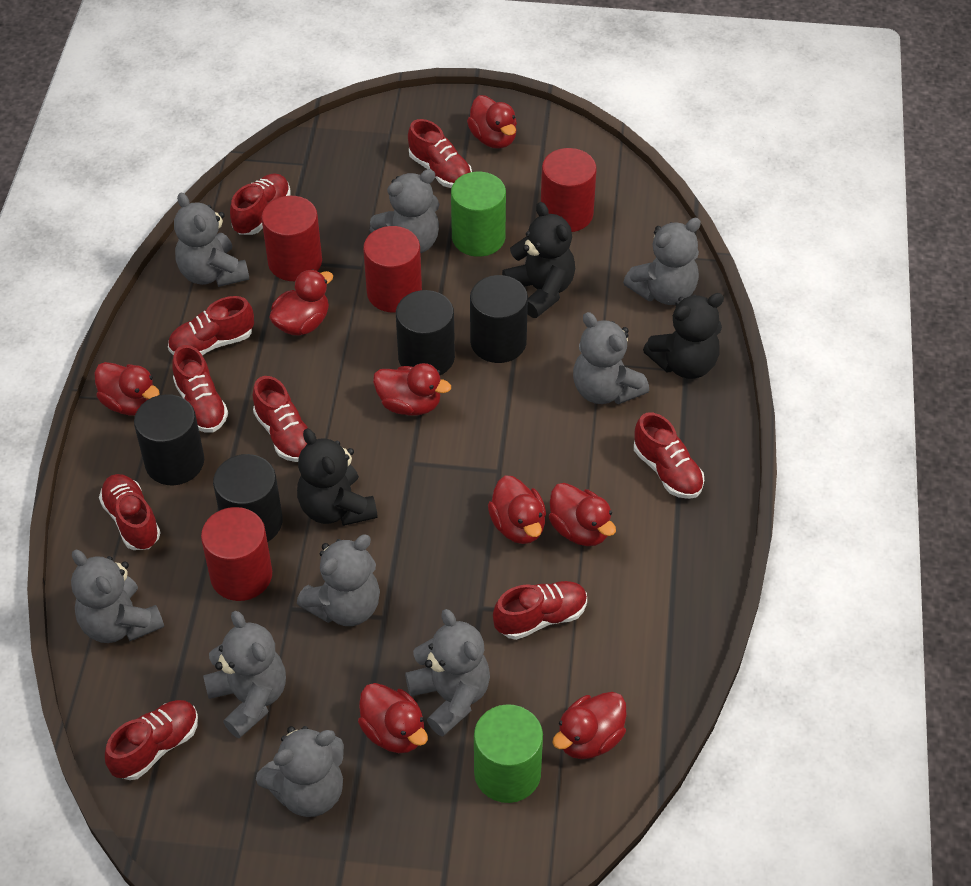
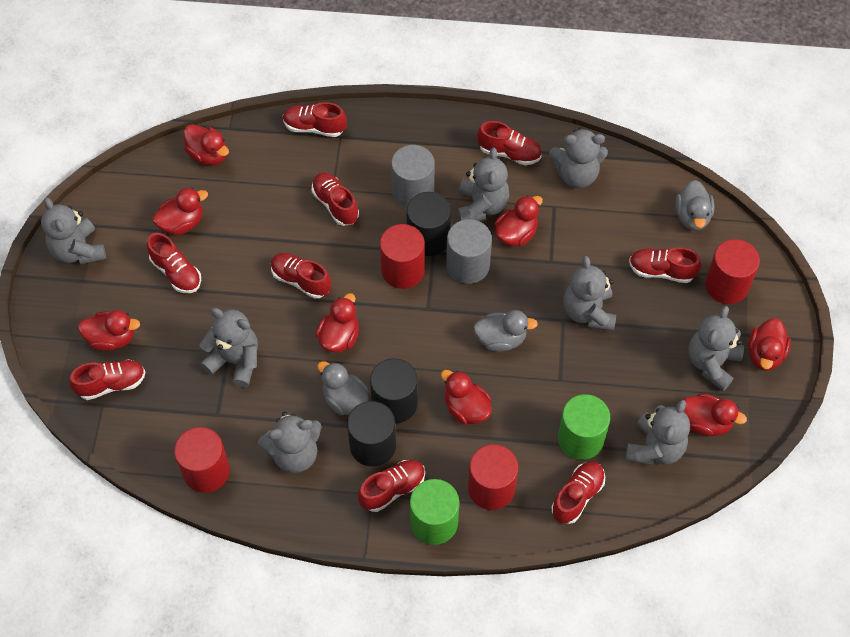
black cylinder: [134,394,204,485] [213,454,283,542] [396,290,455,375] [470,275,528,363] = 4 -> [347,401,396,467] [370,358,418,424] [406,192,451,256] = 3
black teddy bear: [297,428,378,526] [502,202,575,318] [643,293,724,379] = 3 -> none = 0
grey cylinder: none = 0 -> [391,145,435,208] [446,219,492,284] = 2
grey duck: none = 0 -> [317,361,369,415] [473,310,538,352] [675,180,714,231] = 3
grey teddy bear: [71,550,164,643] [174,192,249,287] [203,611,286,738] [256,726,344,817] [297,535,380,626] [370,169,439,254] [405,609,490,737] [573,312,649,404] [623,218,701,305] = 9 -> [41,198,106,264] [200,308,258,387] [258,412,322,473] [458,148,510,221] [549,127,608,188] [564,256,616,331] [625,400,690,465] [688,306,744,391] = 8

